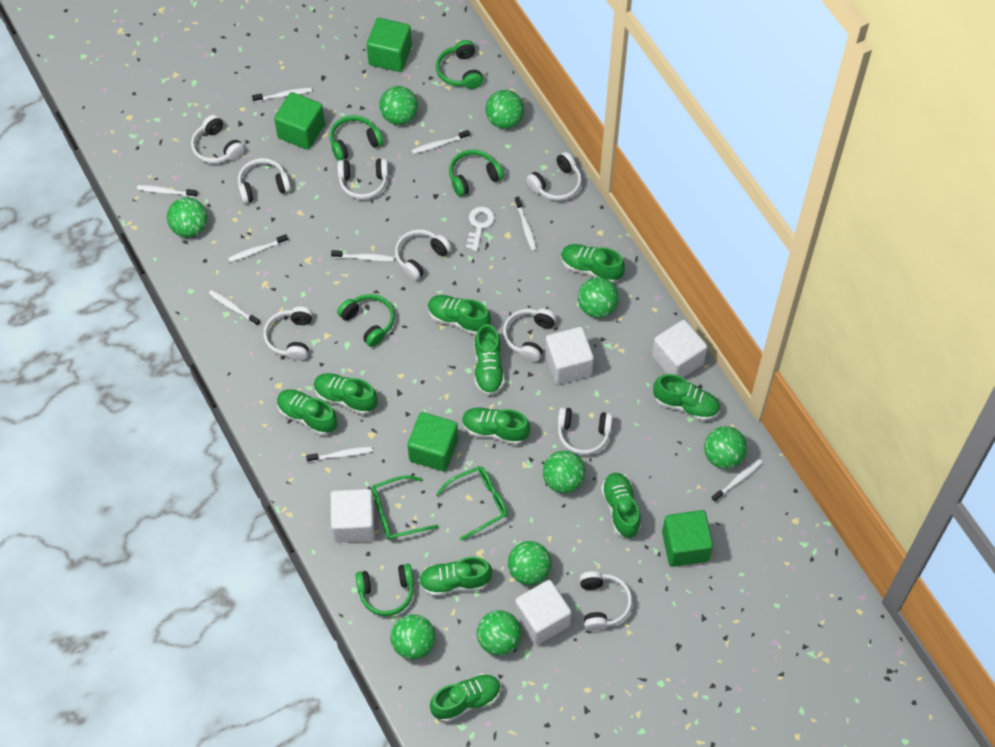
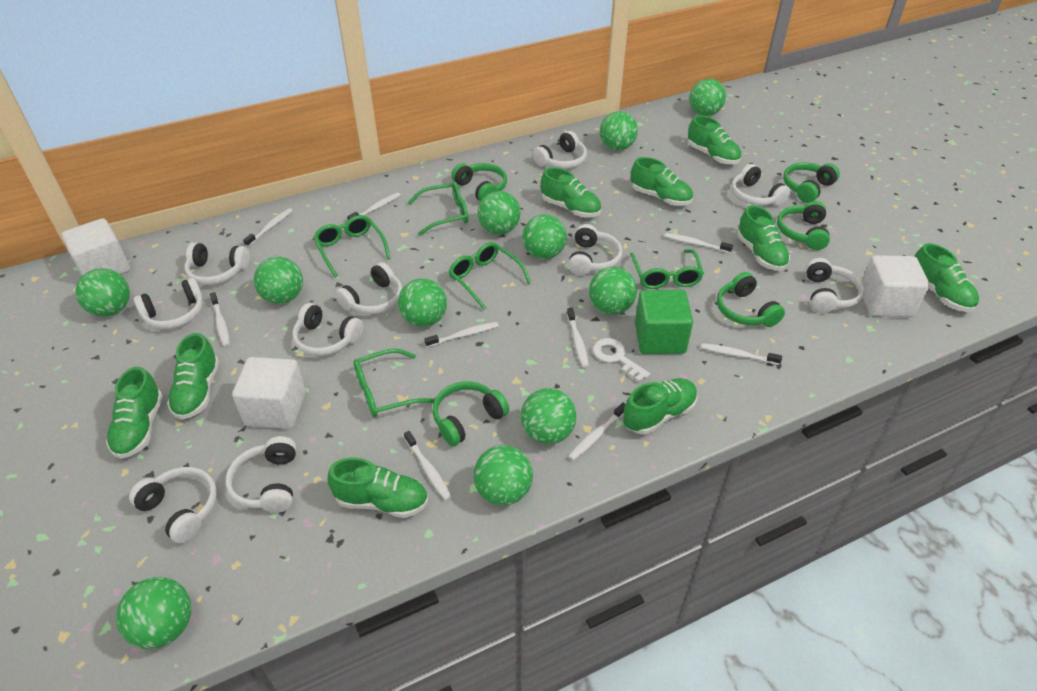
green ball: [167,197,207,238] [379,86,418,125] [391,614,435,660] [477,610,521,656] [486,90,524,129] [508,541,552,585] [543,451,586,493] [578,277,619,318] [704,426,747,469] = 9 -> [75,268,130,316] [116,577,191,649] [254,257,303,304] [398,278,447,327] [473,445,533,505] [478,191,521,235] [521,388,576,444] [522,214,567,259] [589,267,637,315] [600,111,638,151] [689,79,726,116] = 11
green cube: [274,92,325,150] [367,18,412,72] [408,412,458,471] [662,510,713,567] = 4 -> [635,290,693,354] = 1
green glasses: [372,475,439,540] [436,466,508,541] = 2 -> [313,215,391,277] [353,349,435,417] [408,182,468,236] [449,242,531,310] [630,249,704,289] = 5
green shoe: [277,389,337,435] [314,373,378,415] [419,557,492,596] [428,295,491,335] [430,673,501,722] [462,407,530,445] [474,324,505,396] [561,244,625,283] [601,473,641,538] [653,374,720,421] = 10 -> [106,367,163,459] [167,333,219,420] [327,458,428,518] [541,167,601,218] [623,378,697,434] [631,157,693,206] [688,115,741,164] [737,205,790,271] [915,243,979,312] = 9
white cube: [330,489,375,543] [515,580,571,645] [545,327,594,385] [652,320,708,378] = 4 -> [61,218,130,276] [232,357,306,429] [862,255,930,317] = 3
white headphones: [191,115,245,164] [238,158,291,204] [263,306,312,361] [337,158,388,200] [395,230,451,281] [503,309,556,362] [526,152,582,201] [557,407,613,455] [580,571,632,631] = 9 -> [129,467,217,544] [134,278,203,329] [185,243,250,285] [225,436,296,513] [292,303,363,356] [335,262,402,314] [533,131,587,169] [568,224,622,275] [731,164,791,206] [806,258,864,313] = 10

